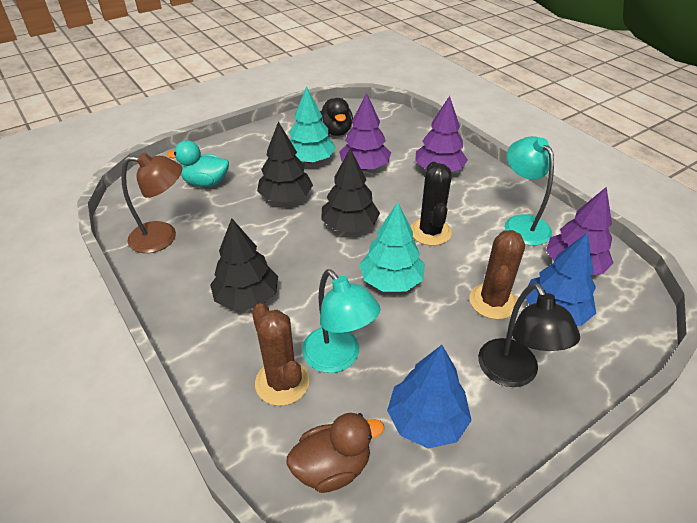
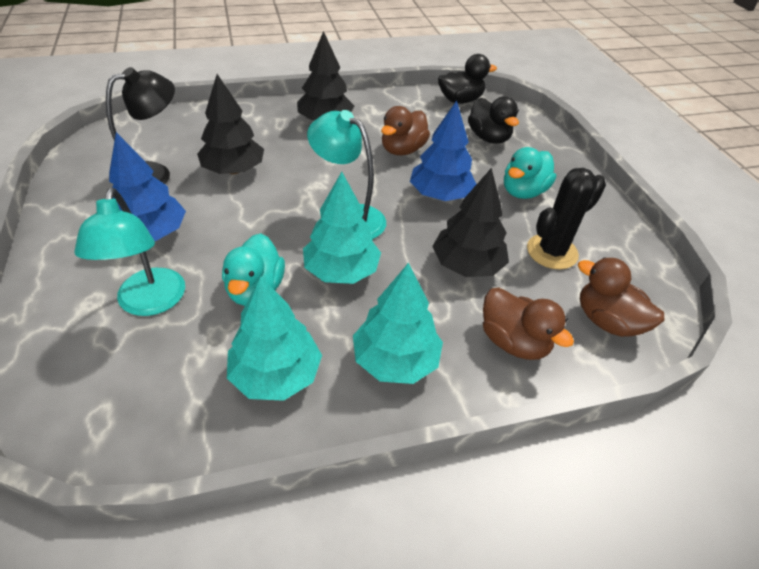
black duck: [320,98,353,136] = 1 -> [438,54,497,103] [468,96,519,144] = 2
brown cactus: [252,303,310,406] [469,230,525,319] = 2 -> none = 0
brown duck: [287,413,384,493] = 1 -> [381,106,430,155] [483,288,574,360] [578,257,664,337] = 3
brown lamp: [121,153,182,253] = 1 -> none = 0
purple tree: [339,93,391,170] [415,96,468,172] [546,187,614,275] = 3 -> none = 0
turquoise duck: [167,140,229,187] = 1 -> [222,233,285,306] [504,147,556,199] = 2
turquoise tree: [289,86,336,163] [359,202,425,292] = 2 -> [227,276,322,401] [303,172,381,284] [353,263,443,384] = 3

